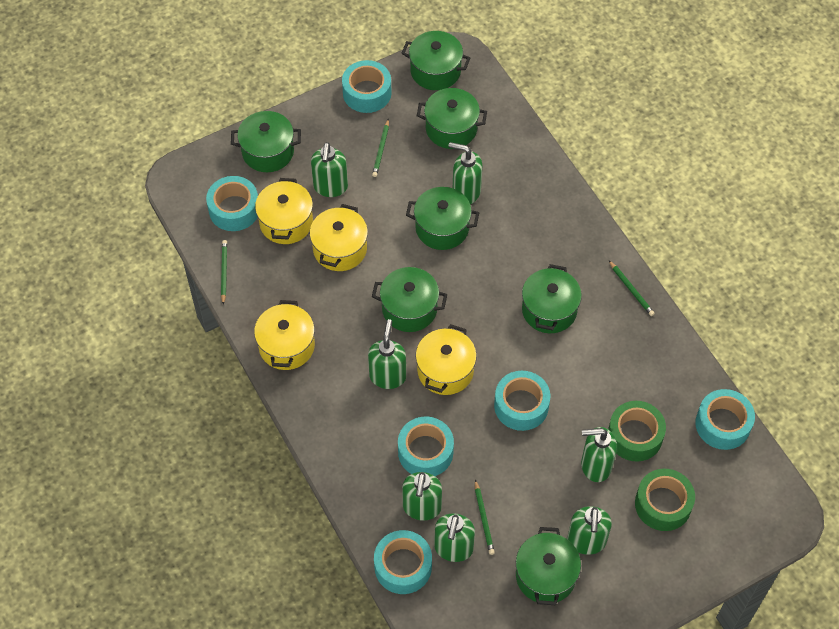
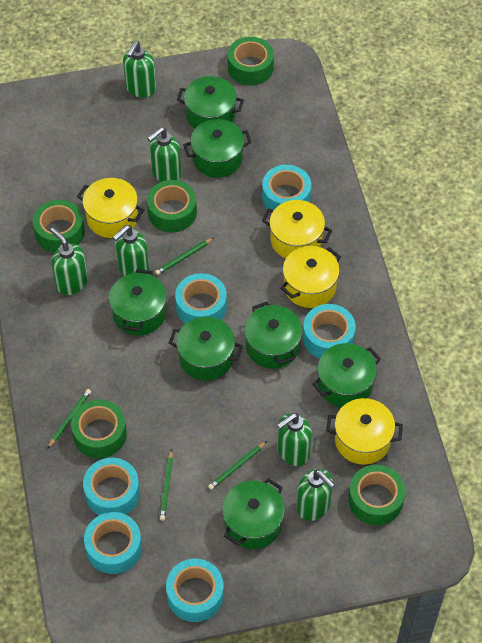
green soap dispenser: [311,142,348,197] [368,319,406,389] [402,472,442,521] [434,513,475,562] [448,142,483,204] [567,506,612,555] [581,427,617,482] = 7 -> [50,228,88,295] [113,225,149,276] [123,41,156,98] [147,127,181,182] [277,413,312,466] [297,469,335,521] = 6
green tape: [608,401,666,462] [635,469,695,531] = 2 -> [33,200,85,253] [71,399,127,458] [147,180,197,233] [228,37,274,85] [348,465,405,525] = 5

